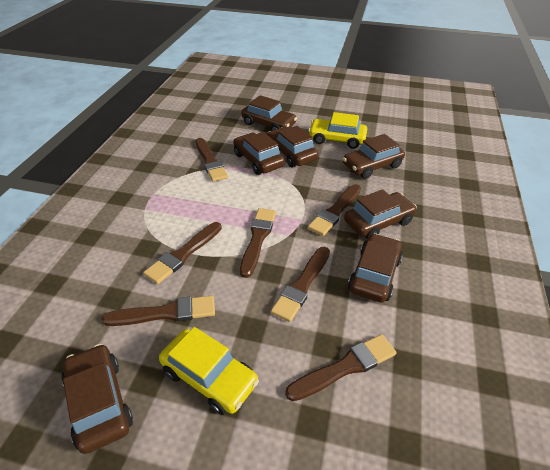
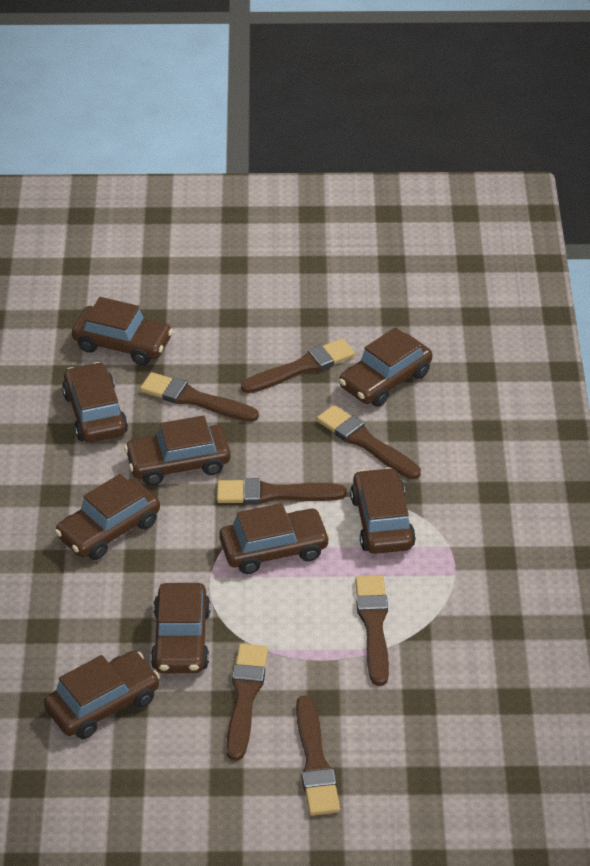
brown car: [61,344,133,454] [233,132,285,175] [241,95,297,131] [267,126,319,167] [343,134,405,179] [344,189,417,239] [348,233,403,303] = 7 -> [44,651,160,739] [55,474,160,560] [62,362,128,442] [72,297,173,365] [124,416,231,486] [151,583,211,673] [219,503,330,574] [339,327,432,407] [350,467,416,554] = 9
yellow car: [159,327,259,415] [308,112,367,149] = 2 -> none = 0

